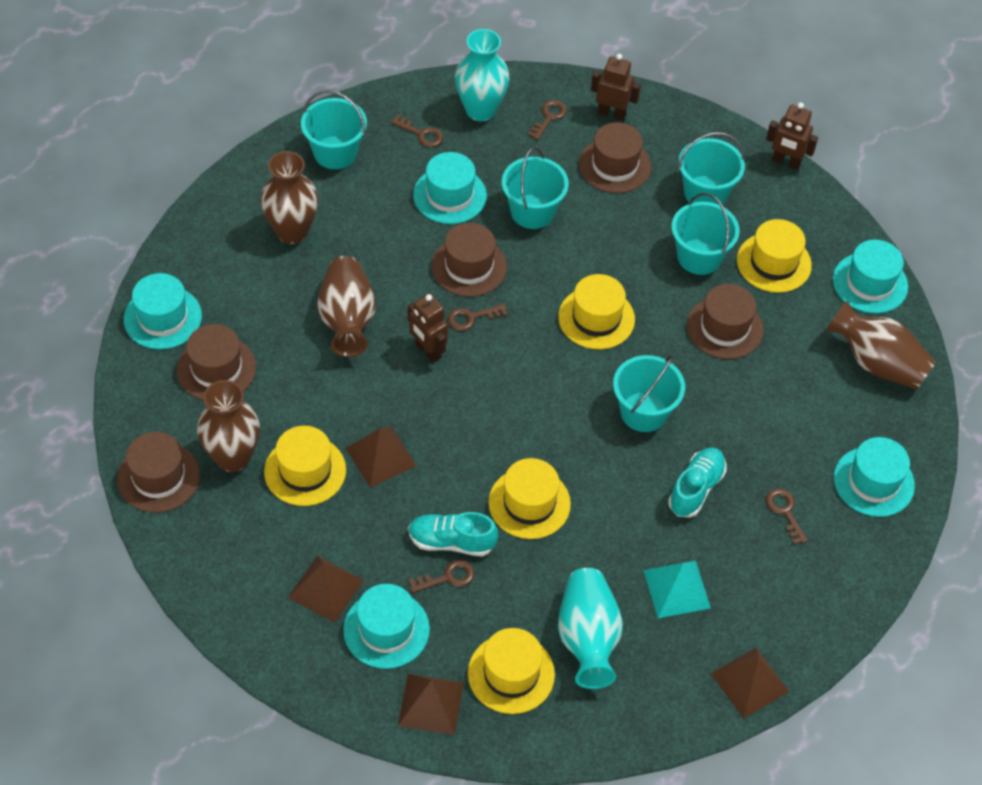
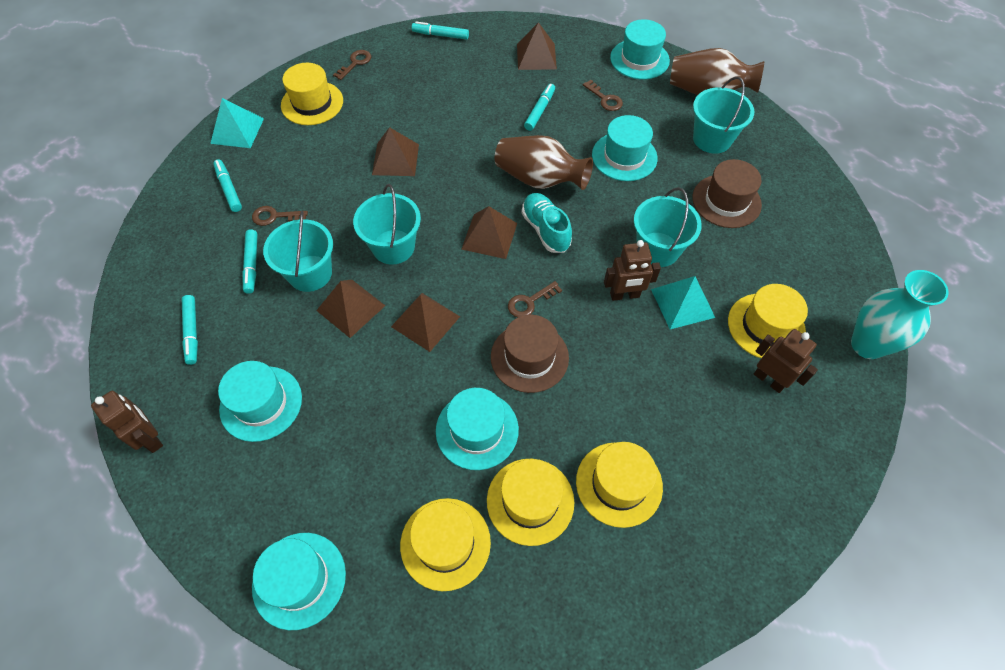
brown hat: [117,432,200,513] [177,324,256,400] [431,223,507,297] [579,122,651,193] [687,284,764,359] = 5 -> [491,315,569,393] [692,159,762,228] = 2
brown key: [391,114,443,147] [409,560,475,593] [447,304,508,331] [528,100,567,140] [766,488,808,545] = 5 -> [252,206,308,226] [333,50,371,80] [508,281,562,317] [583,80,623,111] = 4
brown pyramid: [288,556,364,623] [346,427,417,488] [398,674,464,735] [711,648,789,719] = 4 -> [316,280,385,338] [372,127,419,176] [391,293,460,352] [461,206,517,259] [517,22,557,70] = 5
brown vase: [197,380,260,472] [261,151,318,244] [317,256,376,357] [826,301,936,389] = 4 -> [495,135,593,190] [670,48,764,95] = 2
turquoise bucket: [301,90,367,169] [502,147,569,229] [613,355,685,432] [672,193,740,275] [678,132,745,205] = 5 -> [263,211,333,292] [353,184,421,265] [634,187,702,267] [693,76,754,153] = 4
turquoise marker: none = 0 -> [182,295,198,365] [213,160,242,212] [242,229,258,294] [412,22,469,40] [524,84,555,131] = 5
turquoise pyramid: [643,561,711,618] = 1 -> [210,98,264,148] [651,276,715,329] = 2
turquoise shoe: [408,512,498,557] [668,447,726,518] = 2 -> [522,193,572,253] = 1
turquoise vase: [455,29,509,121] [558,568,623,689] = 2 -> [851,270,949,359] = 1

